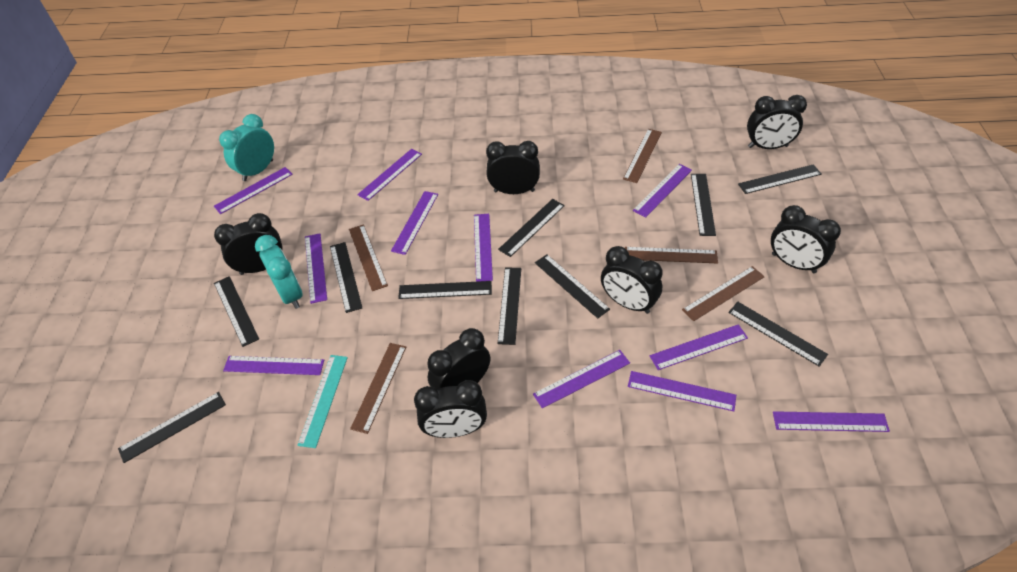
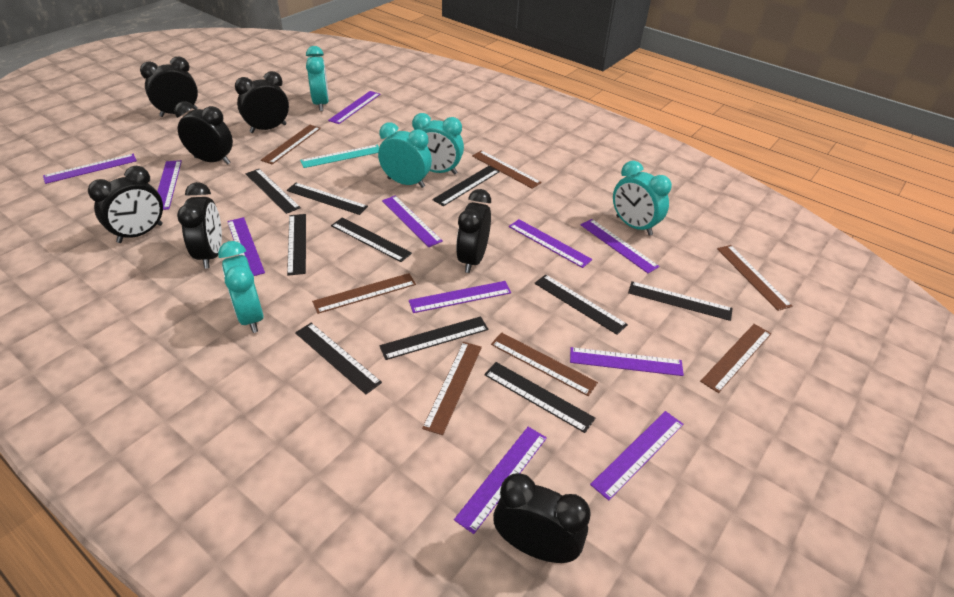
brown ruler: [349,224,388,291] [350,343,406,434] [623,129,662,183] [625,247,718,264] [682,266,765,321] = 5 -> [261,125,321,164] [312,273,416,314] [422,342,482,435] [472,150,542,189] [491,332,598,396] [700,324,771,393] [717,245,792,311] = 7
turquoise clock: [219,114,274,181] [255,235,303,309] = 2 -> [218,241,264,333] [306,46,329,111] [378,122,432,188] [412,113,464,175] [613,161,672,236] = 5

